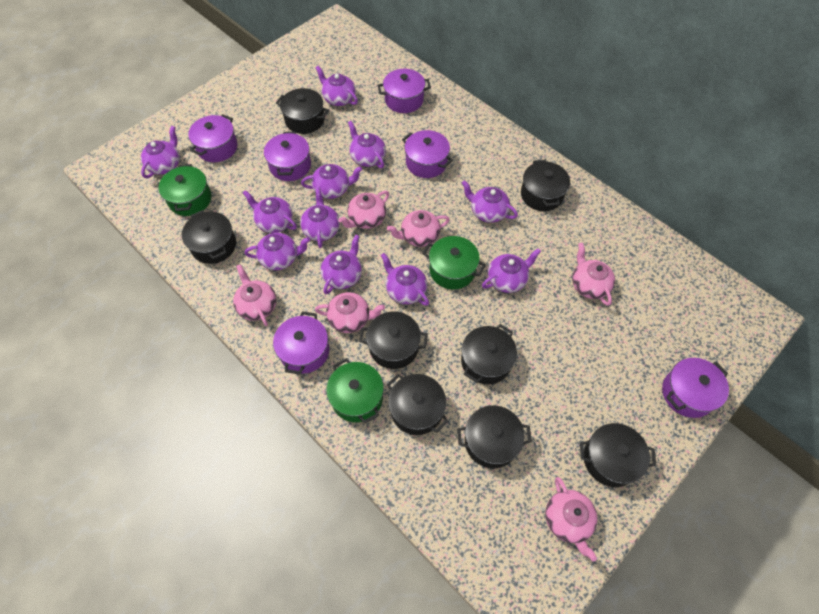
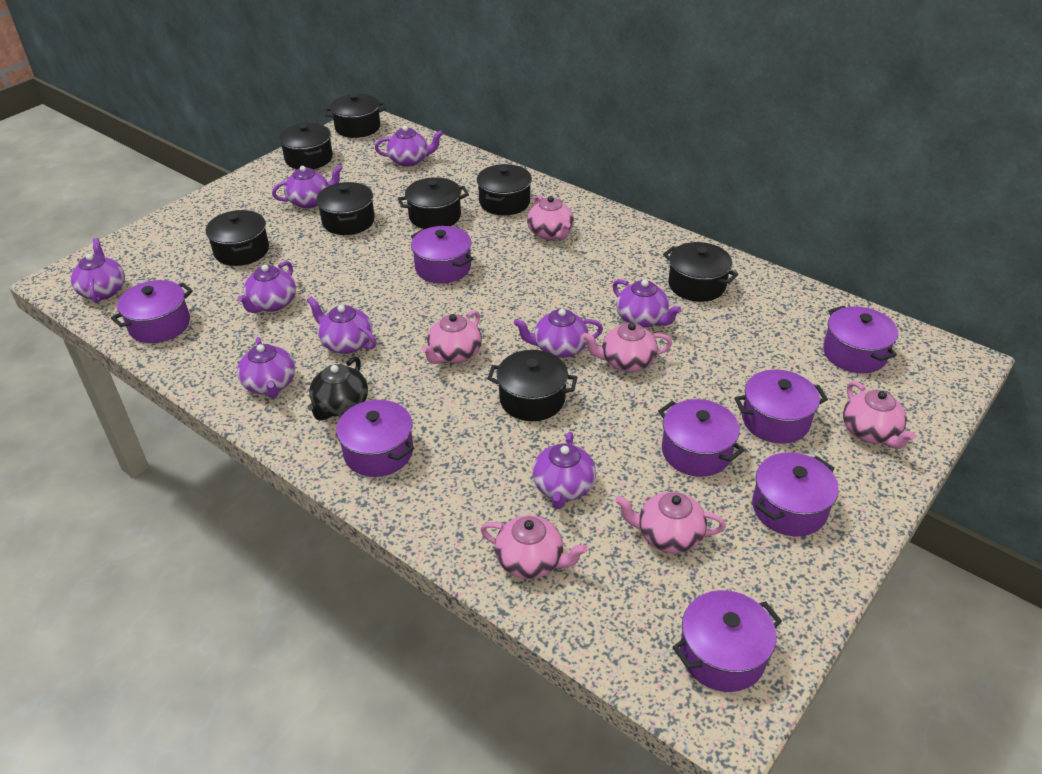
black teapot: none = 0 -> [308,356,368,421] = 1
green pot: [159,164,212,216] [326,358,384,424] [423,236,486,290] = 3 -> none = 0
purple pot: [188,114,238,162] [264,132,311,181] [273,311,330,375] [378,69,431,113] [402,130,453,178] [662,358,729,418] = 6 -> [111,280,193,343] [336,400,414,477] [411,226,474,284] [658,399,744,477] [673,590,782,692] [734,369,828,444] [752,452,839,536] [823,306,898,373] = 8
purple teapot: [141,126,180,178] [243,190,297,233] [245,233,310,270] [300,187,340,248] [301,164,363,199] [315,66,358,106] [321,235,362,294] [348,121,386,168] [381,253,429,306] [462,180,518,223] [482,248,541,293] = 11 -> [71,238,125,303] [237,261,296,313] [237,337,295,398] [272,165,343,208] [307,296,377,354] [375,126,443,167] [514,309,603,358] [532,432,596,509] [613,279,681,328] = 9

